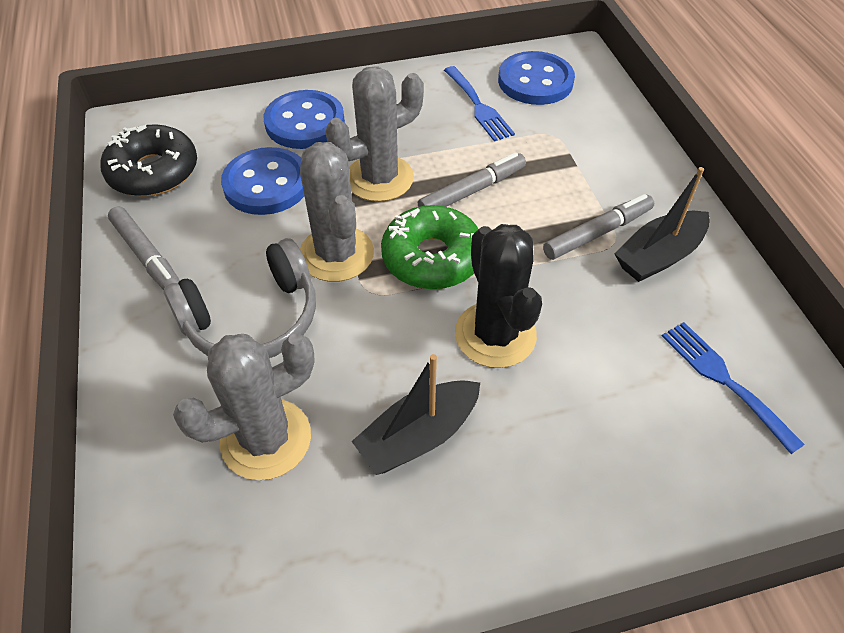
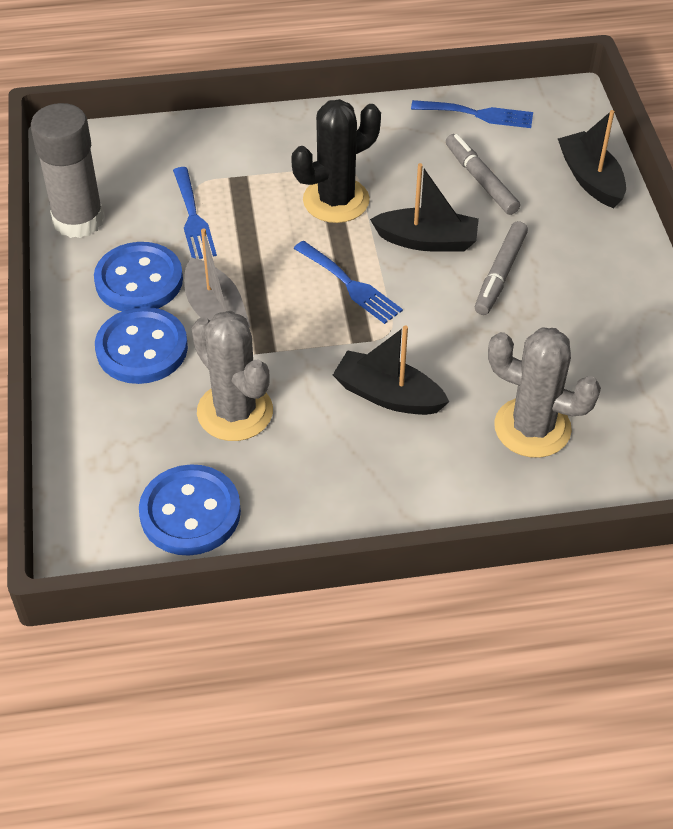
black boat: [351,354,480,475] [614,167,710,282] = 2 -> [333,325,449,415] [370,163,479,252] [558,110,626,208] = 3
black donut: [100,124,197,197] = 1 -> none = 0
blue fork: [444,66,515,141] [662,322,805,454] = 2 -> [173,167,217,259] [293,241,403,324] [411,100,533,128] = 3
green donut: [381,205,478,289] = 1 -> none = 0
grey boat: none = 0 -> [184,228,250,327] = 1
grey cactus: [173,333,315,480] [300,142,374,282] [326,66,424,202] = 3 -> [192,311,273,441] [488,328,601,458] = 2
grey glue stick: none = 0 -> [31,103,104,238] = 1
grey headphones: [164,238,316,358] = 1 -> none = 0
grey marker: [108,207,180,290] [418,152,526,207] [543,194,654,260] = 3 -> [446,134,520,215] [475,221,528,315] = 2

